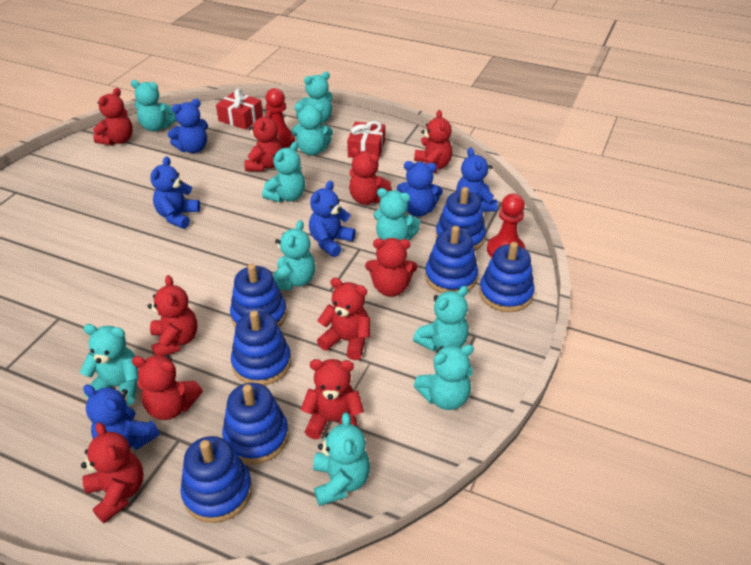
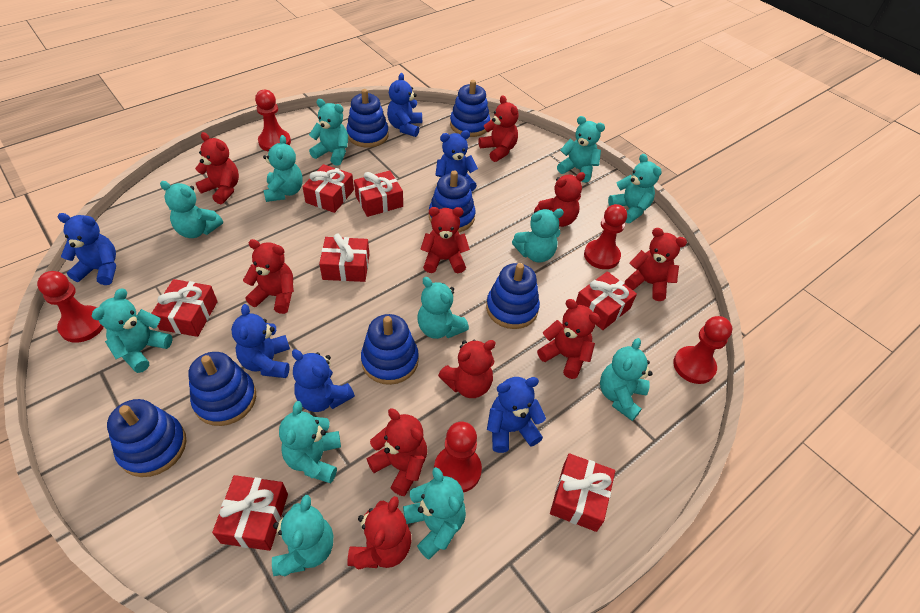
red gift: [216,89,263,130] [347,121,385,160] = 2 -> [151,279,218,337] [212,475,288,551] [302,164,354,213] [319,234,369,282] [354,171,403,217] [550,453,615,532] [576,271,637,330] = 7
red pawn: [265,88,295,148] [487,193,525,258] = 2 -> [37,271,104,343] [255,90,291,152] [434,422,482,493] [584,204,627,269] [673,316,732,384] = 5
turquoise teddy bear: [80,324,138,406] [131,80,177,132] [262,142,305,202] [273,220,316,290] [291,104,333,155] [296,72,332,124] [313,412,370,506] [373,188,420,241] [413,286,469,351] [413,344,474,410] = 10 -> [92,288,173,373] [160,181,223,238] [263,135,303,202] [272,495,333,576] [279,401,341,483] [309,99,348,166] [403,467,466,560] [417,277,469,339] [512,209,564,263] [557,116,605,183] [600,338,653,421] [608,154,662,223] = 12

